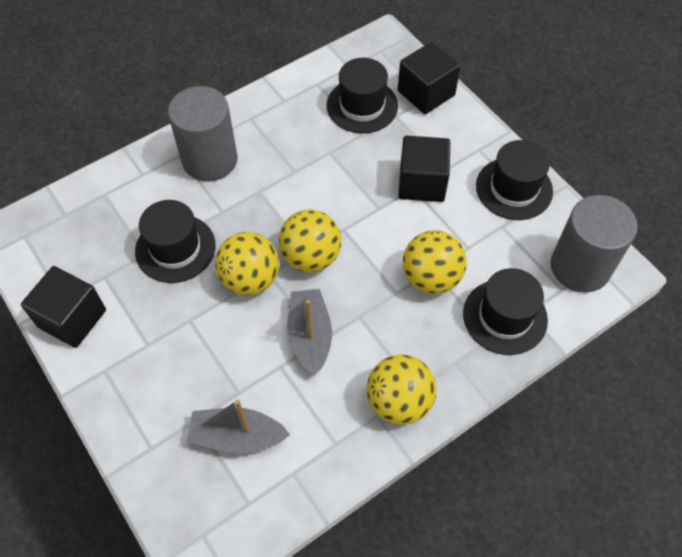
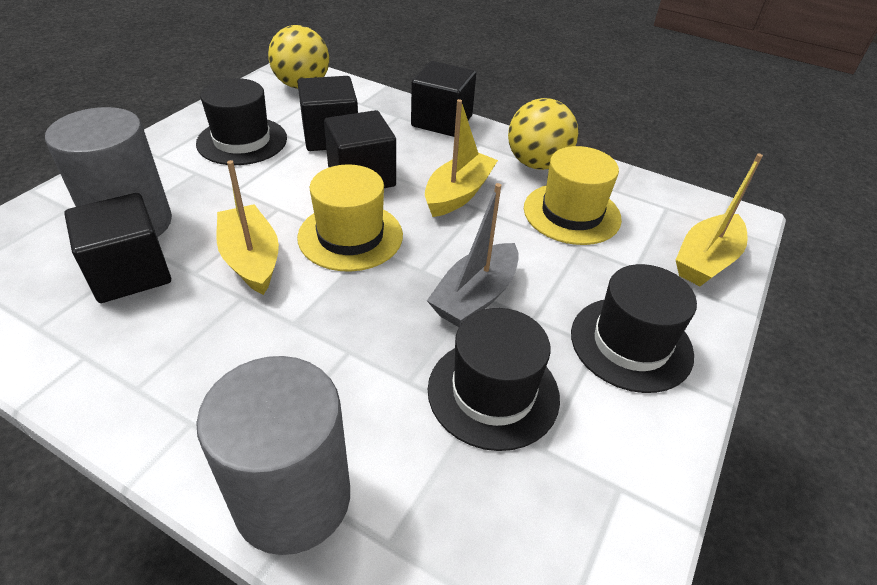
black cube: [21,266,106,348] [398,42,460,114] [398,136,451,202] = 3 -> [64,193,171,303] [297,76,358,151] [324,110,396,188] [411,61,476,137] = 4
black hat: [135,200,216,283] [327,58,398,133] [463,268,548,355] [476,140,553,220] = 4 -> [196,78,287,165] [428,308,560,451] [571,264,697,393] = 3
grey boat: [187,400,290,454] [287,289,332,375] = 2 -> [427,183,519,327] = 1
yellow ball: [215,232,279,295] [279,209,341,272] [367,355,437,425] [403,230,467,294] = 4 -> [268,25,329,89] [508,98,578,170] = 2
yellow boat: none = 0 -> [217,160,279,295] [425,99,498,217] [676,154,763,286] = 3
yellow hat: none = 0 -> [297,164,403,272] [524,146,622,245] = 2

